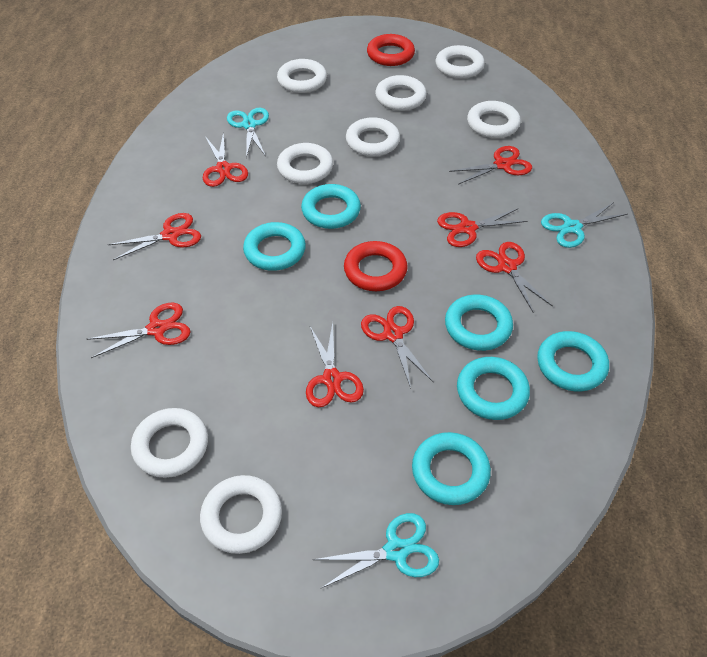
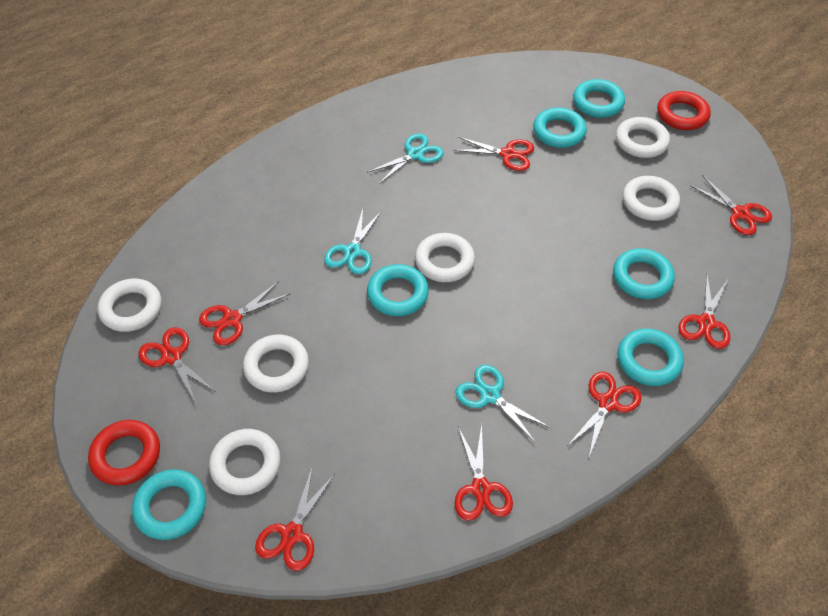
white ring: [131,408,208,478] [200,475,282,554] [277,59,327,93] [277,143,333,184] [346,117,400,156] [375,75,426,111] [436,45,485,79] [467,101,521,138] = 8 -> [98,279,161,332] [209,429,280,495] [243,335,309,393] [415,233,475,282] [616,117,670,158] [623,176,680,221] = 6

